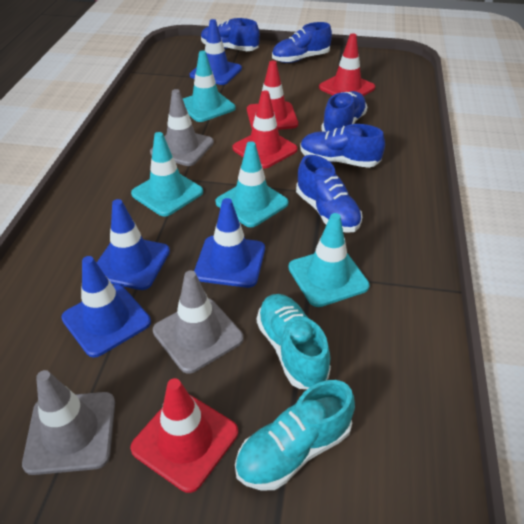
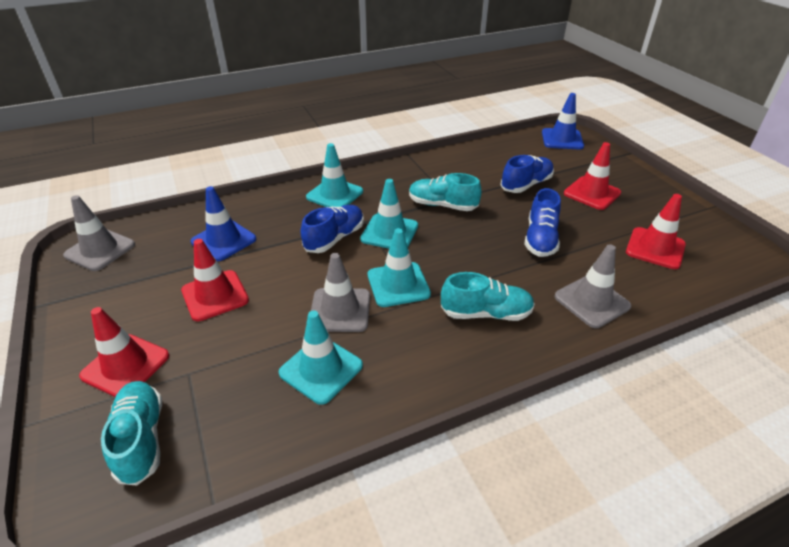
blue shoe: [201,18,260,51] [272,22,332,63] [296,155,362,233] [300,124,385,168] [321,91,367,132] = 5 -> [301,205,364,253] [500,155,554,193] [524,188,561,257] = 3
blue traffic cone: [61,256,151,358] [97,199,170,290] [190,19,242,85] [194,198,265,288] = 4 -> [191,186,256,261] [542,93,584,149] = 2
turquoise shoe: [235,380,355,490] [257,294,331,389] = 2 -> [101,381,162,485] [409,173,482,211] [441,272,535,321] = 3

